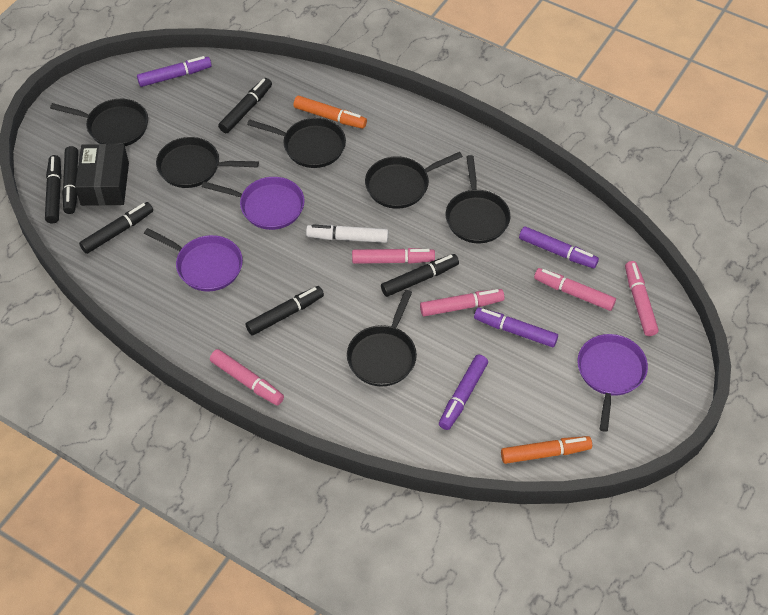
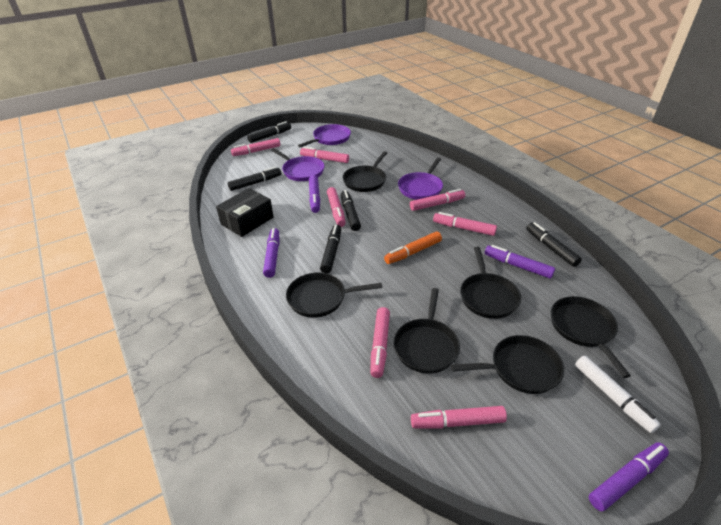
black marker: [45,155,62,223] [62,146,78,214] [79,202,153,254] [218,78,272,133] [245,286,324,335] [381,254,459,297] = 6 -> [228,167,281,191] [247,121,291,143] [320,225,341,273] [341,190,361,231] [526,222,582,267] = 5
orange marker: [293,96,367,129] [501,436,592,464] = 2 -> [384,232,442,264] = 1
pink marker: [210,349,284,405] [352,248,435,264] [420,289,505,316] [534,268,616,311] [625,261,659,336] = 5 -> [231,138,280,156] [300,147,349,163] [327,187,346,227] [370,307,390,378] [410,189,465,211] [411,406,507,429] [433,212,497,236] = 7

